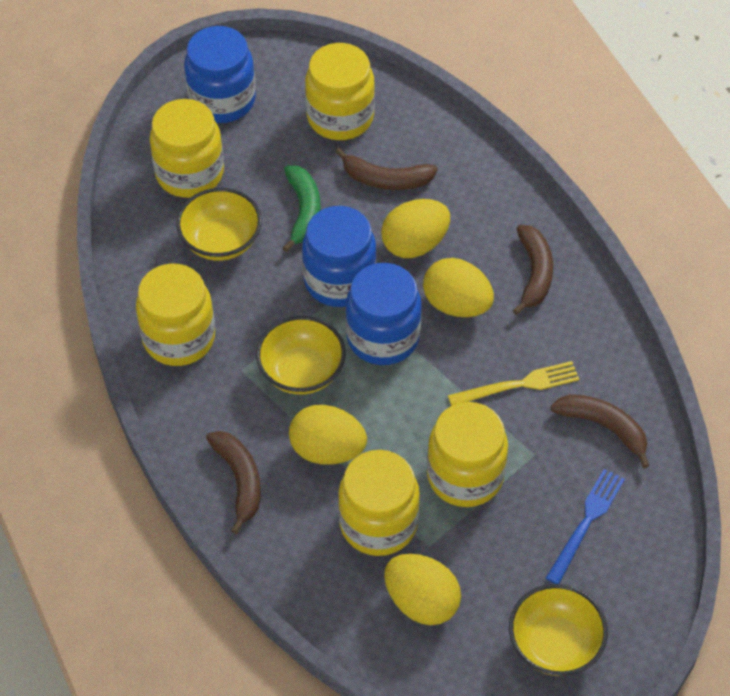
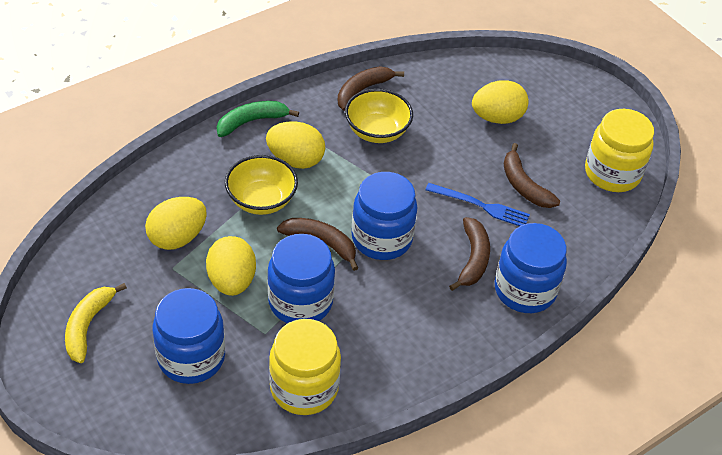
blue jar: [184,26,256,123] [302,206,377,307] [345,263,422,365] = 3 -> [153,288,225,384] [267,234,335,324] [352,172,417,260] [495,223,567,313] = 4
yellow banana: none = 0 -> [65,283,127,363] = 1
yellow bowl: [176,188,262,261] [256,316,346,395] [509,584,608,676] = 3 -> [225,155,298,215] [345,89,413,143] = 2
yellow fork: [448,361,579,406] = 1 -> none = 0
yellow jar: [136,264,215,366] [150,99,224,198] [305,43,375,140] [338,450,420,556] [427,402,508,507] = 5 -> [269,319,341,415] [585,109,654,192] = 2

